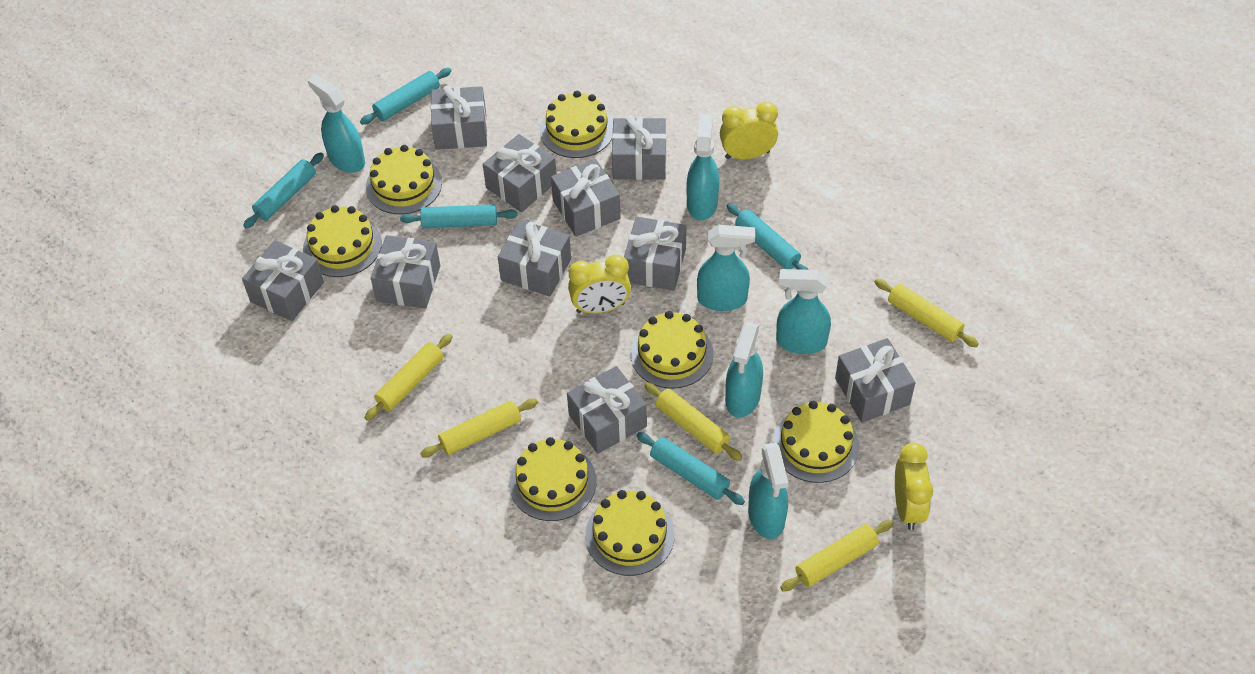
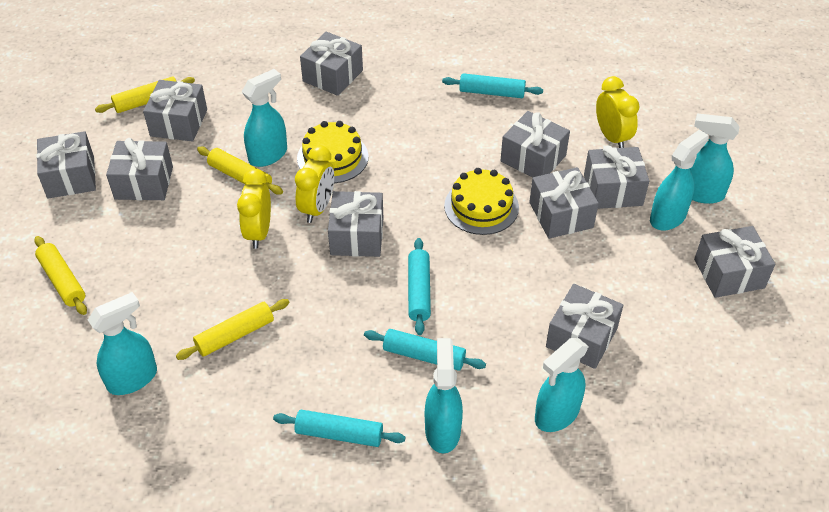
turquoise rolling pin: [243,152,324,228] [360,68,451,125] [400,204,518,228] [636,432,745,505] [727,203,809,270] = 5 -> [273,410,405,447] [364,329,486,371] [408,238,431,335] [442,73,543,98] = 4
yellow cake: [303,205,382,277] [366,145,442,215] [509,437,597,521] [540,91,613,158] [585,490,675,576] [631,311,713,389] [773,401,859,483] = 7 -> [297,121,368,183] [444,168,519,235] = 2
yellow rolling pin: [365,334,453,421] [420,398,538,457] [644,382,742,461] [780,520,893,591] [875,279,979,347] = 5 -> [34,236,87,315] [95,76,195,113] [176,299,289,360] [197,147,283,195] = 4

